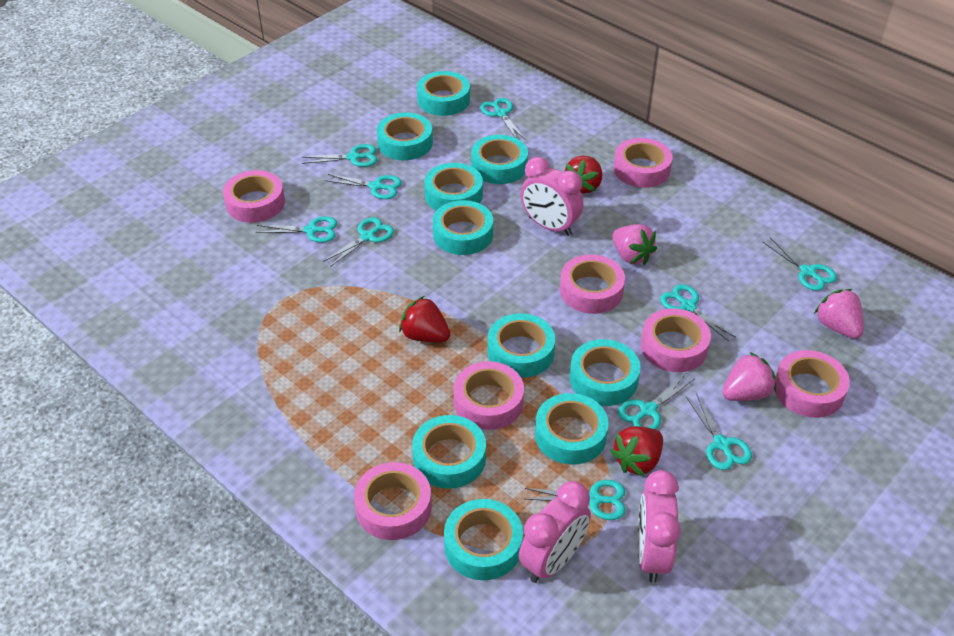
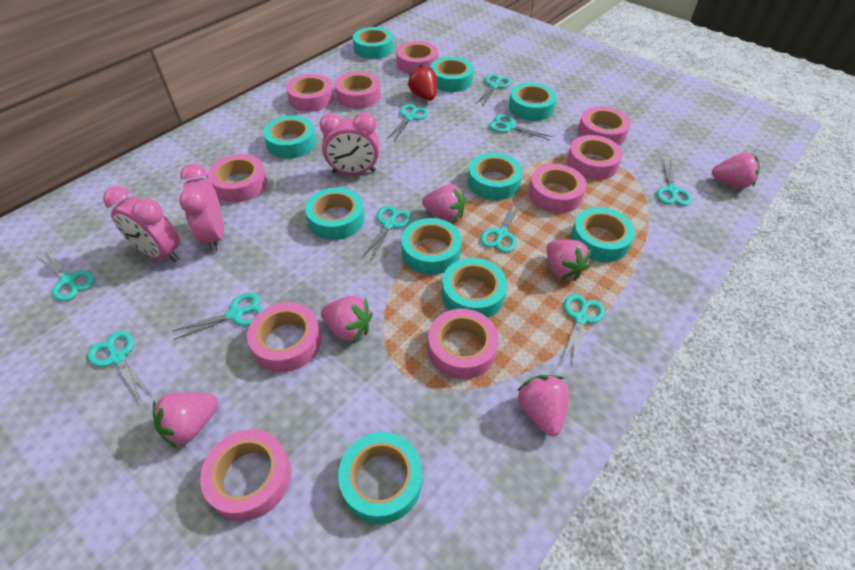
pink strawberry: [612,224,657,265] [722,352,776,401] [814,289,864,339] = 3 -> [153,392,218,448] [321,296,373,342] [422,184,465,222] [517,375,569,436] [546,240,591,281] [712,152,760,188] = 6
pink tape: [223,170,285,223] [354,462,432,540] [453,361,524,430] [560,254,625,314] [614,138,672,188] [641,308,711,372] [774,350,850,418] = 7 -> [200,429,291,521] [208,154,267,202] [247,302,321,372] [286,74,334,112] [335,71,381,109] [396,41,438,74] [428,309,499,379] [529,164,586,213] [567,135,623,180] [578,106,631,145] = 10
red strawberry: [399,296,450,342] [565,156,602,194] [610,426,663,476] = 3 -> [408,65,437,101] = 1

